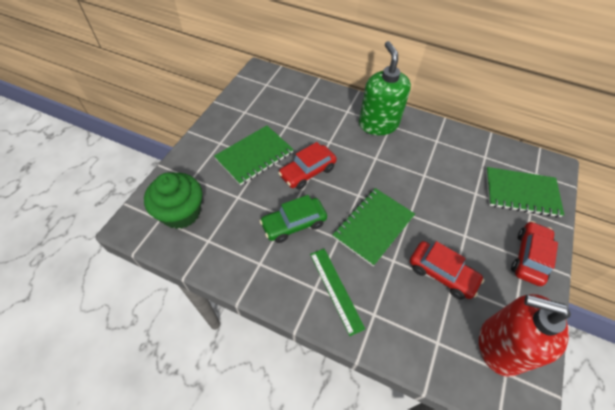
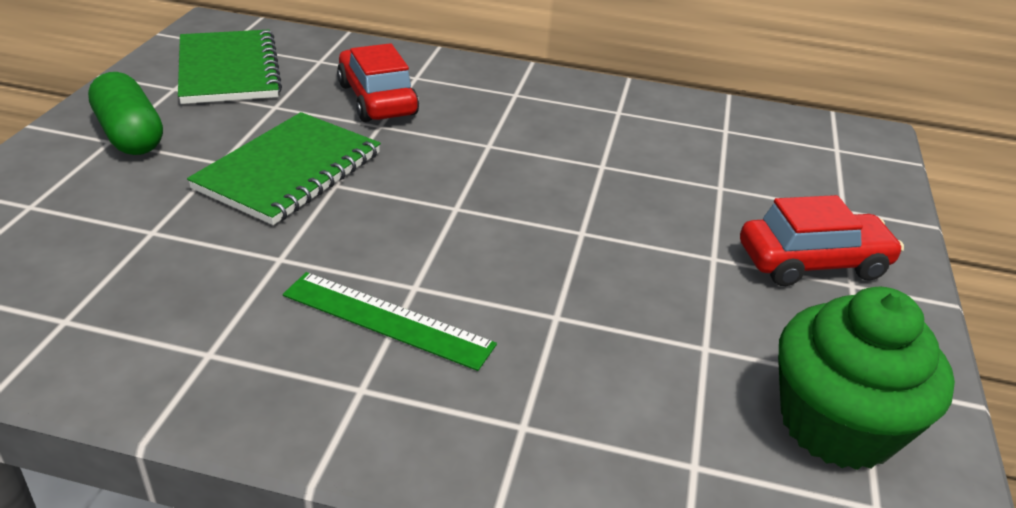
green capsule: none = 0 -> [88,72,163,155] = 1
green car: [260,195,327,243] = 1 -> none = 0
green notebook: [214,125,294,185] [333,188,415,266] [486,167,564,218] = 3 -> [178,30,282,104] [187,112,381,225] = 2
green soap dispenser: [359,41,411,135] = 1 -> none = 0
red car: [278,142,337,190] [410,241,484,299] [511,221,558,286] = 3 -> [337,43,419,122] [740,195,904,286] = 2
red soap dispenser: [479,294,571,377] = 1 -> none = 0

